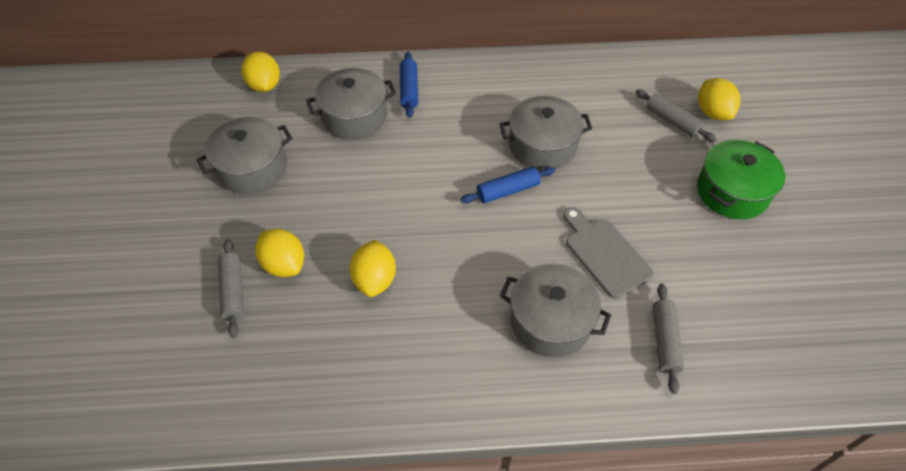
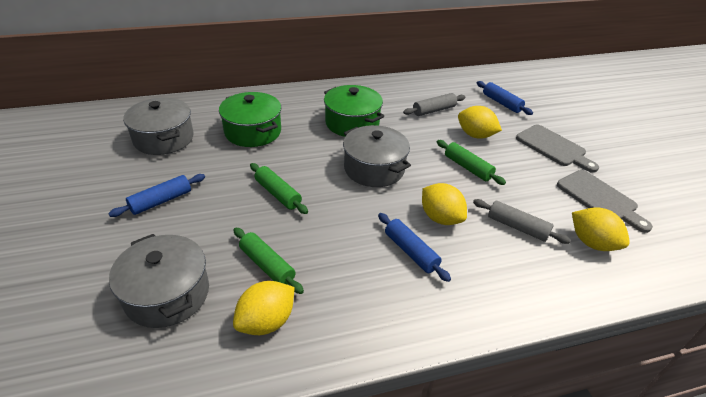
blue rolling pin: [400,52,418,118] [461,167,555,203] = 2 -> [108,174,205,217] [378,213,451,282] [477,81,533,115] = 3
green pot: [697,140,785,219] = 1 -> [219,92,282,147] [324,85,384,137] = 2
green rolling pin: none = 0 -> [233,228,304,294] [250,163,308,214] [437,140,506,185] = 3
grey cutting board: [563,207,654,299] = 1 -> [516,125,599,173] [557,170,653,233] = 2
grey pot: [197,117,292,194] [306,68,396,139] [499,96,592,170] [499,264,611,357] = 4 -> [109,234,209,328] [123,98,194,155] [343,125,411,187] = 3
grey rolling pin: [218,239,244,338] [636,89,716,142] [652,283,684,394] = 3 -> [403,93,465,116] [473,199,571,244] = 2

